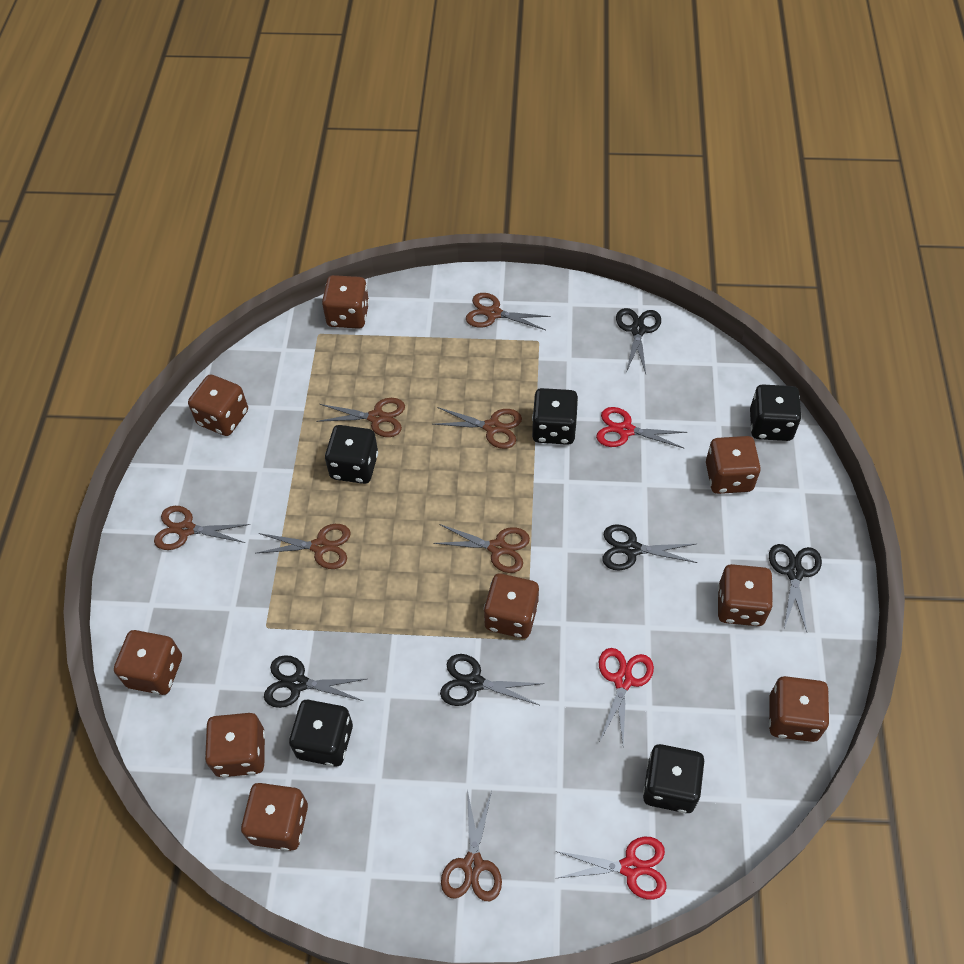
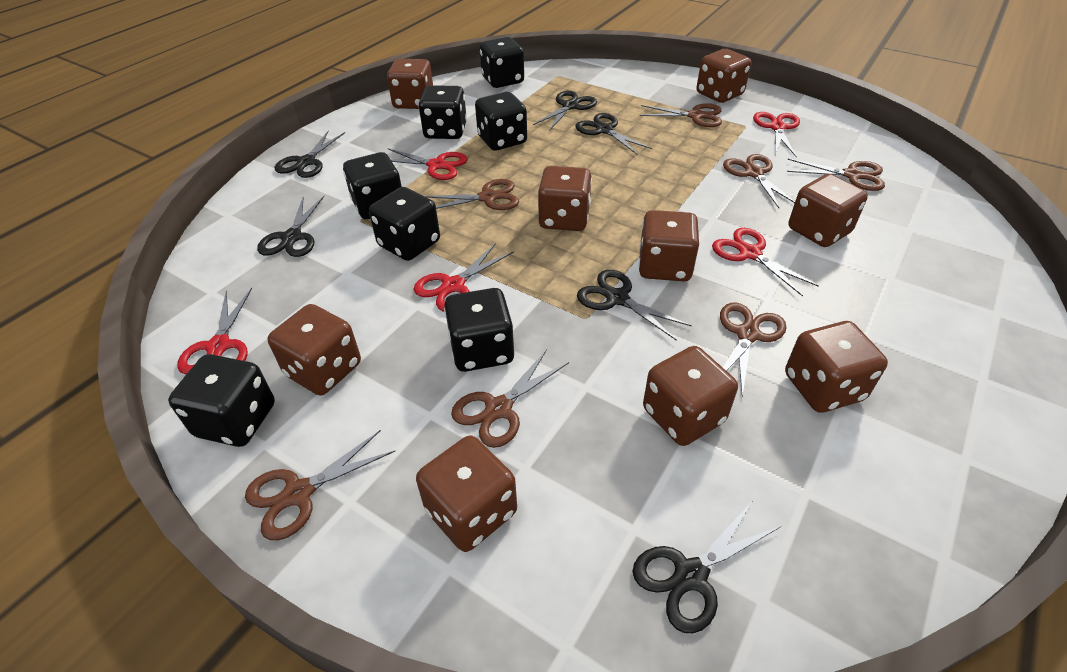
black dice: [289,700,353,766] [325,425,378,484] [532,388,578,445] [643,744,705,813] [750,385,802,441] = 5 -> [168,354,275,447] [343,152,402,219] [369,187,440,261] [419,85,467,139] [444,288,514,372] [475,92,527,151] [480,37,524,88] = 7
black scissors: [264,655,366,708] [440,654,544,706] [603,524,698,570] [616,308,661,374] [769,544,822,632] = 5 -> [257,196,324,257] [275,130,345,178] [533,91,597,131] [575,113,652,155] [577,270,692,341] [632,502,781,633] = 6
red scissors: [555,837,666,899] [596,407,687,449] [599,648,654,745] = 3 -> [177,288,252,374] [387,148,468,180] [413,243,514,312] [712,228,819,297] [753,112,800,157] = 5

